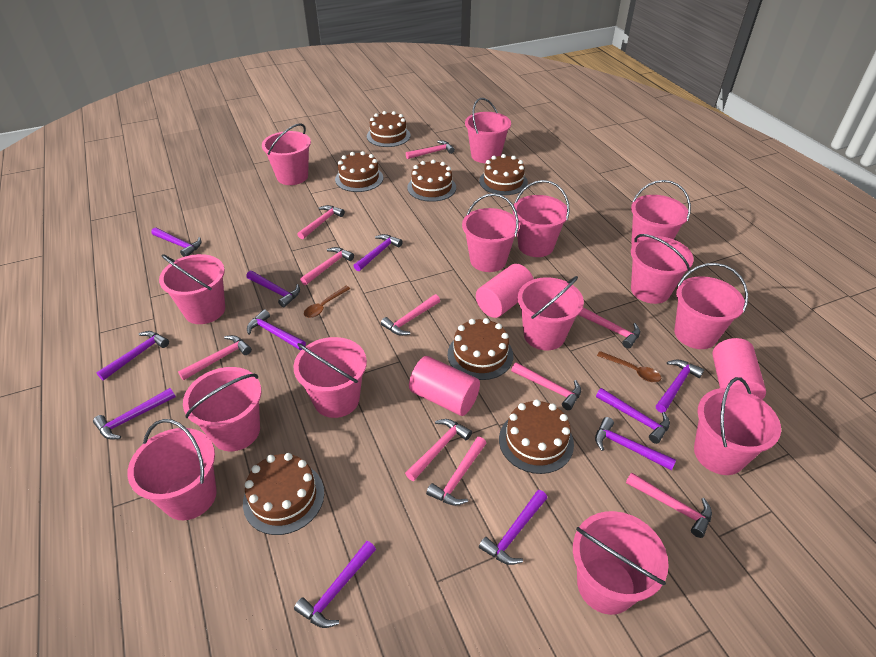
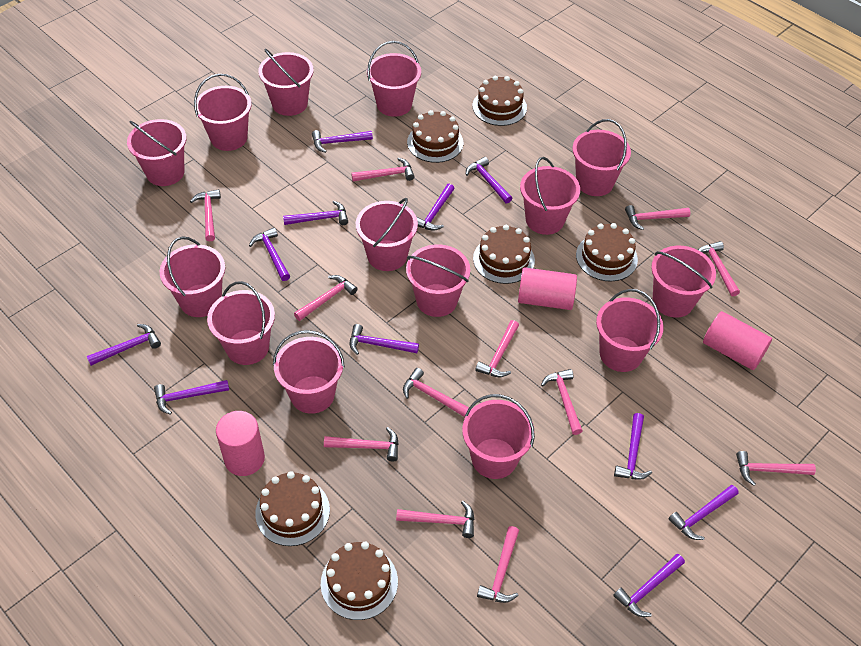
brown cake: [243,453,324,535] [335,151,383,192] [367,111,410,147] [407,160,456,202] [448,318,513,380] [479,154,528,195] [499,399,574,474] = 7 -> [255,471,330,546] [321,542,398,620] [407,110,463,163] [473,76,527,126] [473,225,535,284] [576,223,638,281] = 6
brown spoon: [304,286,350,318] [597,351,661,382] = 2 -> none = 0
pink hammer: [178,335,252,380] [297,205,345,239] [300,247,354,285] [381,294,440,336] [405,419,472,481] [406,141,455,159] [426,437,487,506] [511,362,581,410] [579,307,640,348] [626,472,712,538] = 10 -> [190,189,221,241] [294,275,358,321] [324,427,399,461] [351,158,415,182] [396,501,474,538] [403,368,469,417] [475,320,519,377] [477,526,519,603] [541,369,583,435] [625,205,690,230] [698,241,740,297] [736,451,816,486] = 12

